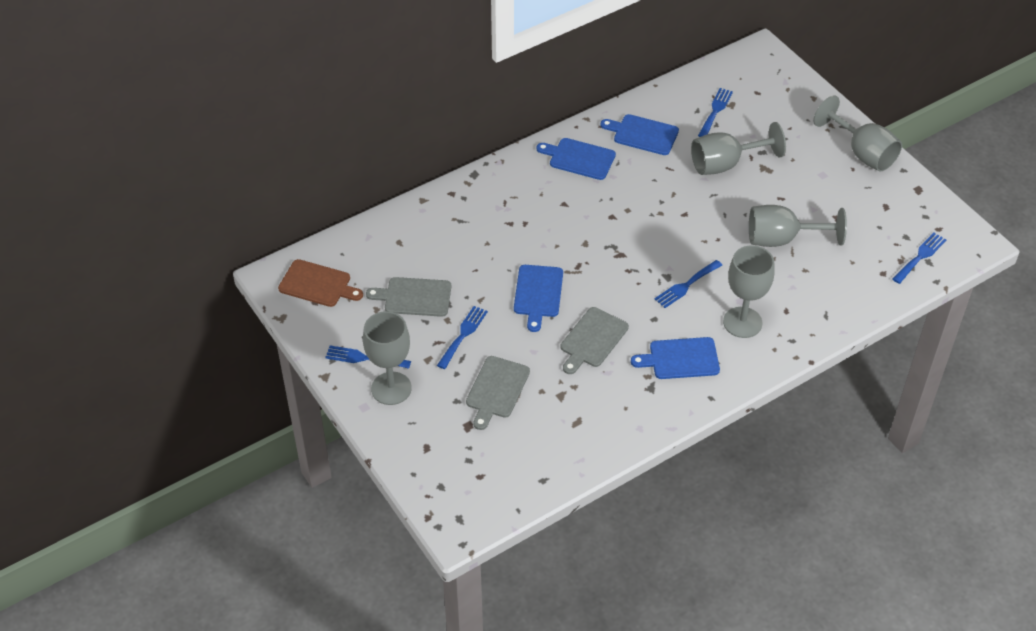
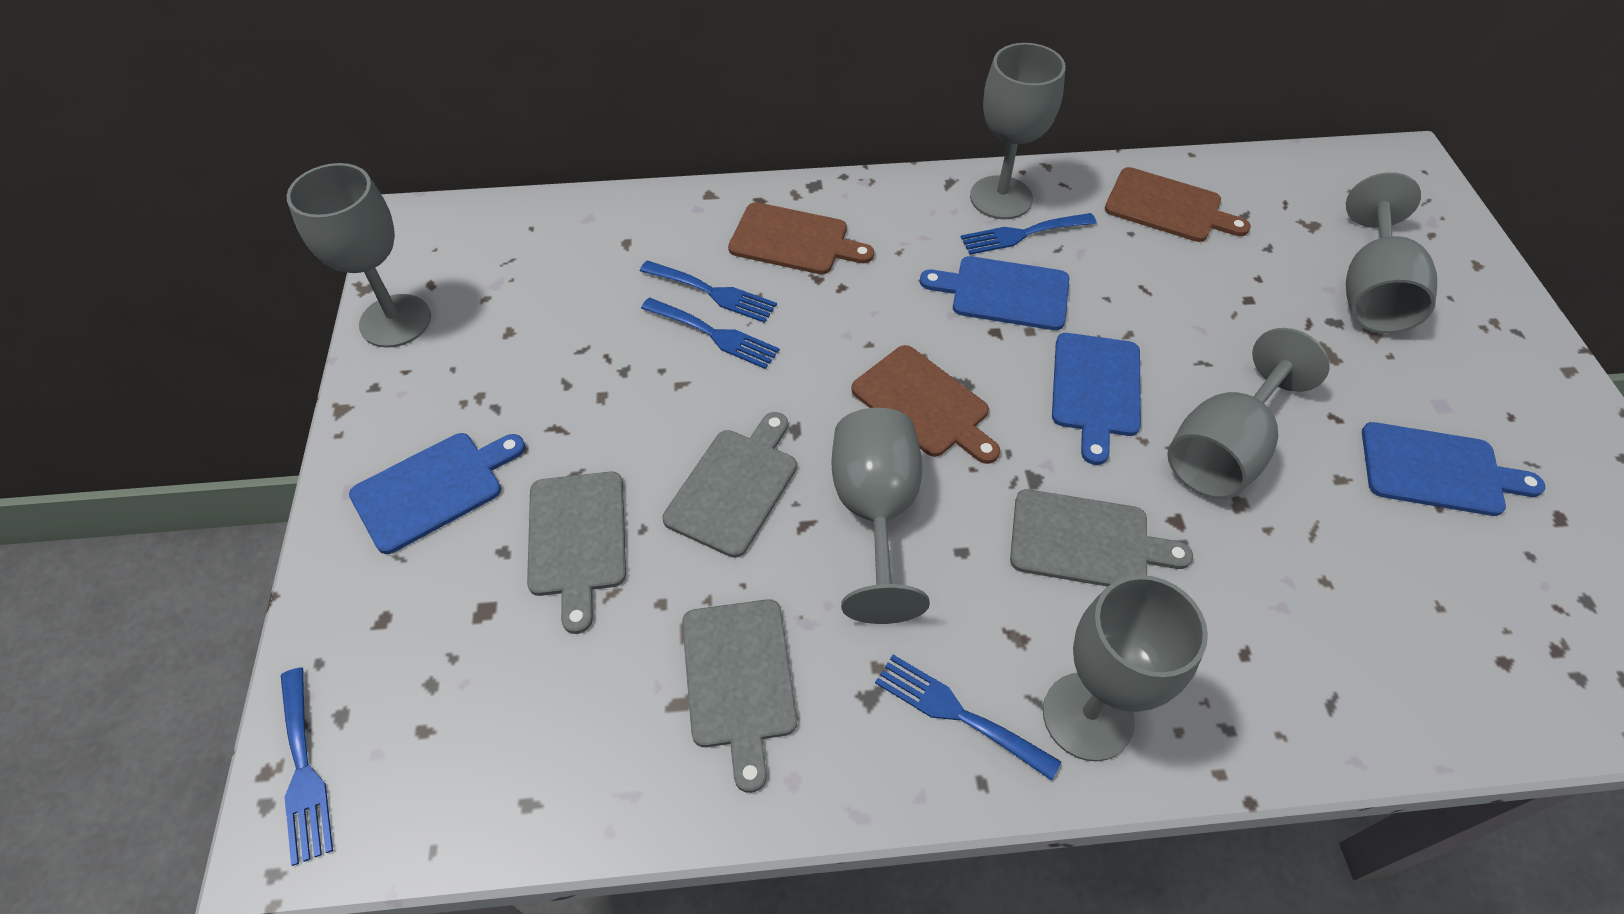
brown cutting board: [278,259,363,307] = 1 -> [728,202,874,274] [851,345,1000,464] [1105,167,1251,242] = 3
grey cutting board: [366,277,451,317] [466,356,530,430] [561,307,629,374] = 3 -> [527,472,626,634] [663,412,797,558] [682,599,797,793] [1010,489,1193,587] = 4
grey goblet: [363,311,412,405] [691,122,786,175] [723,245,775,338] [749,205,847,247] [813,95,902,171] = 5 -> [287,163,431,348] [832,408,930,624] [970,43,1065,219] [1043,575,1208,761] [1167,328,1330,499] [1346,172,1437,334] = 6

